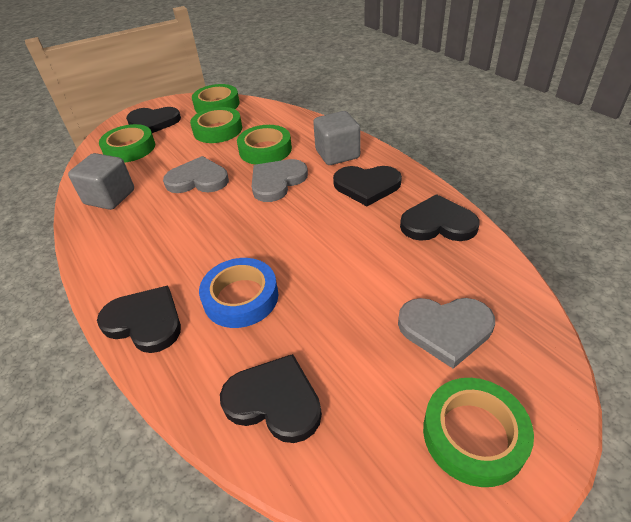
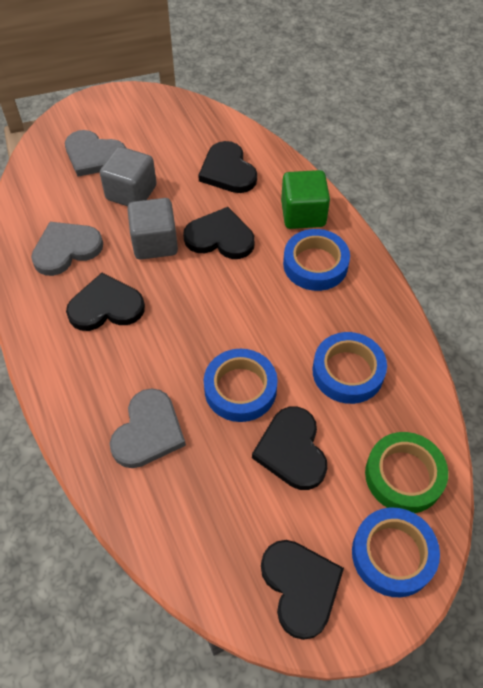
blue tape: [199,258,278,328] = 1 -> [204,349,278,422] [283,229,350,291] [313,332,387,404] [352,508,440,597] = 4
green cube: none = 0 -> [281,170,330,229] = 1
green tape: [99,124,155,163] [190,107,242,143] [192,84,240,113] [237,125,292,165] [423,378,534,487] = 5 -> [365,432,448,513] = 1

